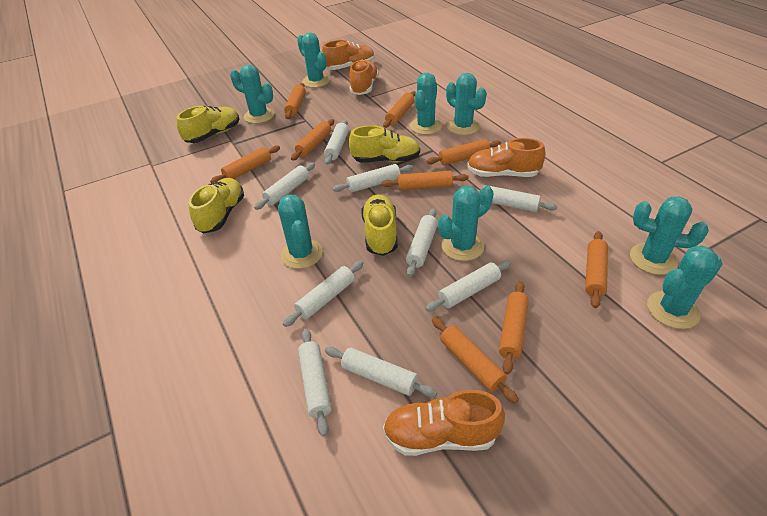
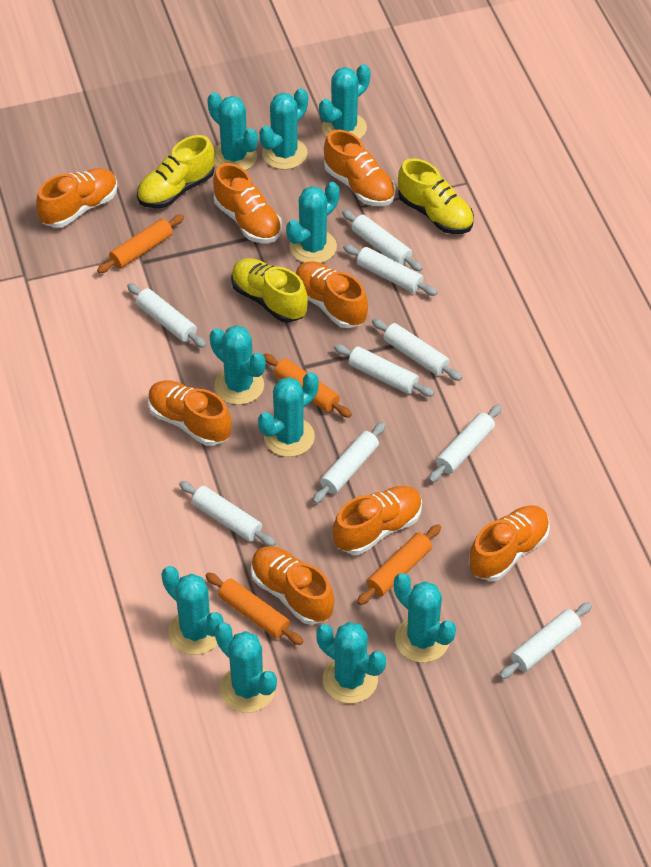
orange rolling pin: [210,145,280,183] [284,83,306,119] [291,119,334,161] [382,171,469,190] [383,91,416,128] [426,139,501,165] [432,317,519,403] [499,281,529,375] [585,231,608,308] = 9 -> [97,214,184,273] [205,573,303,645] [263,354,352,418] [357,524,441,605] = 4
orange shoe: [322,40,375,70] [349,60,379,95] [383,390,505,456] [467,138,545,177] = 4 -> [36,168,118,228] [148,380,232,446] [213,163,282,243] [251,546,334,625] [296,261,368,328] [324,130,396,206] [333,486,422,555] [469,505,550,581] = 8
turquoise cactus: [230,65,274,124] [278,195,323,269] [297,32,330,88] [410,73,442,135] [438,186,493,261] [446,73,487,135] [630,196,708,275] [647,246,722,329] = 8 -> [161,566,224,655] [207,92,258,171] [210,325,266,405] [215,622,277,713] [258,372,319,457] [259,88,308,170] [286,182,340,263] [316,622,386,703] [319,64,371,139] [394,573,456,663] = 10
yellow shoe: [176,106,239,143] [188,178,244,234] [349,125,420,163] [362,194,398,256] = 4 -> [137,135,215,208] [231,258,308,323] [398,158,474,234] = 3

